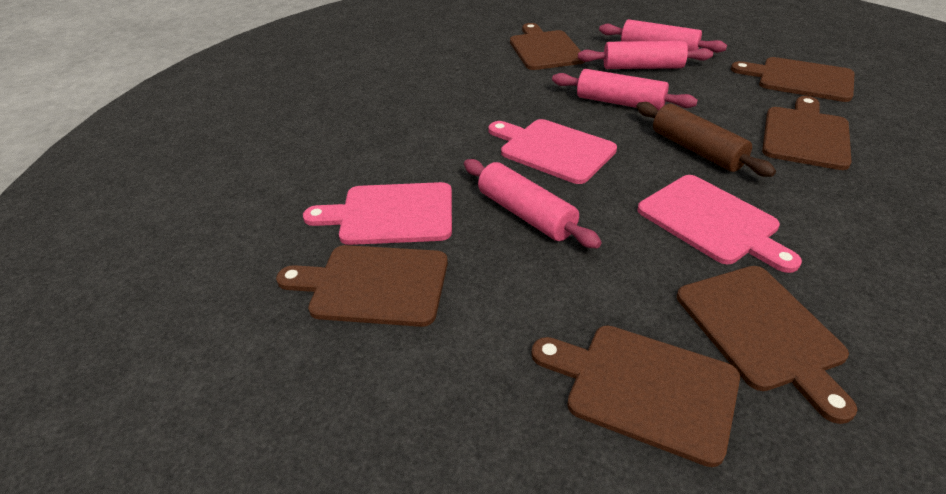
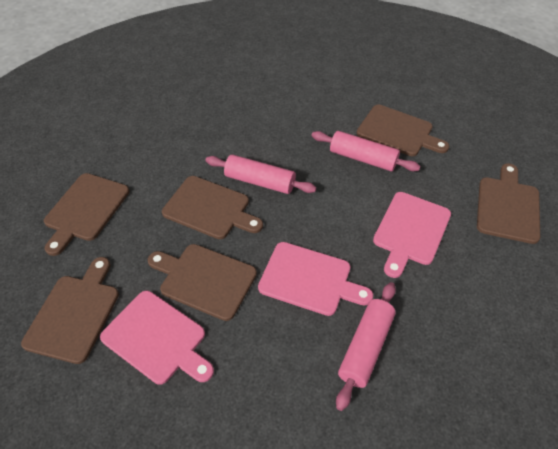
brown rolling pin: [636,102,776,177] = 1 -> none = 0
pink rolling pin: [464,159,602,248] [552,69,698,110] [578,41,713,69] [599,19,727,53] = 4 -> [205,154,317,194] [311,131,421,171] [336,282,396,411] = 3

